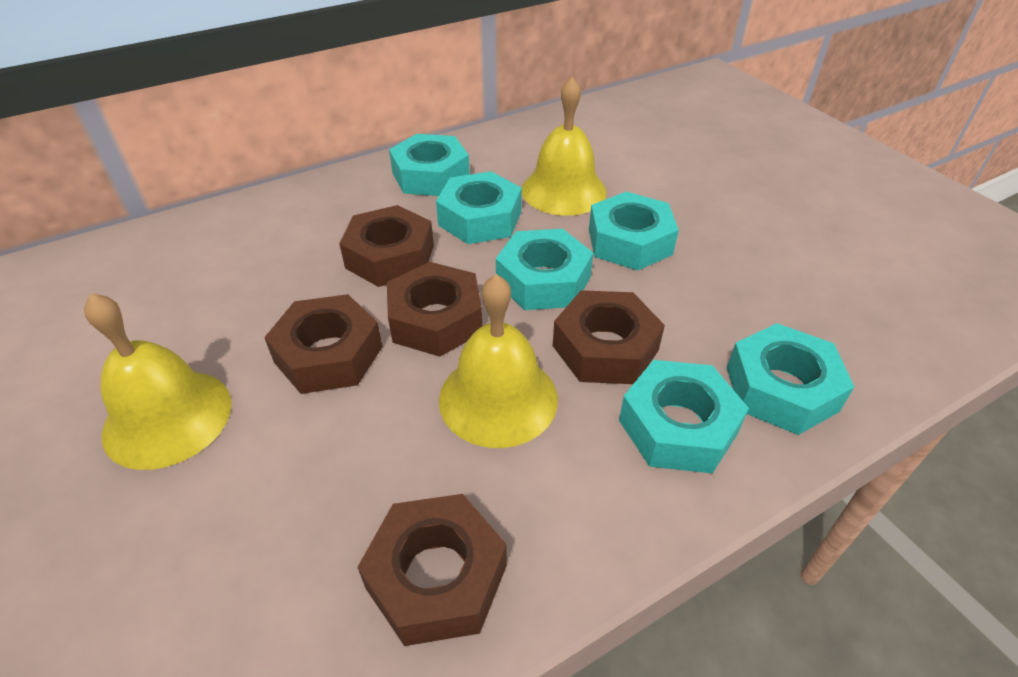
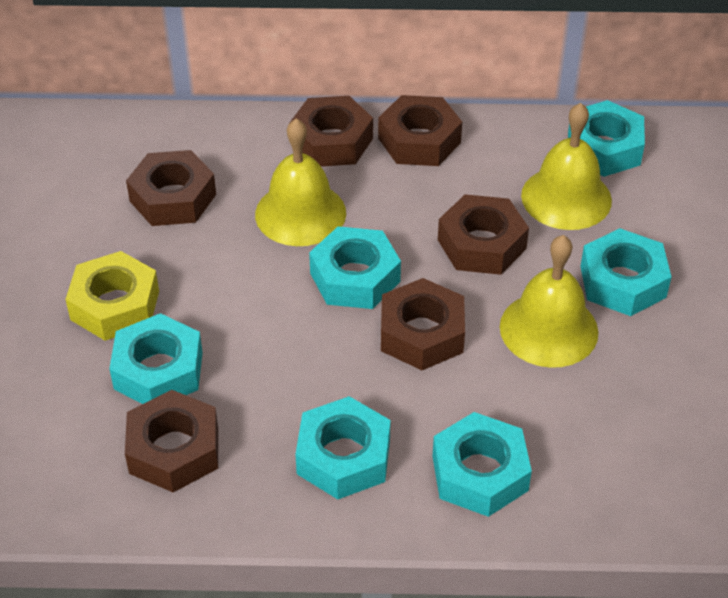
brown nut: [264,294,383,394] [339,205,434,287] [358,494,507,646] [387,262,482,357] [553,290,665,384] = 5 -> [125,390,218,492] [126,150,216,226] [290,96,373,167] [378,95,462,166] [381,278,465,370] [438,194,529,275] = 6
yellow nut: none = 0 -> [65,251,159,341] = 1

